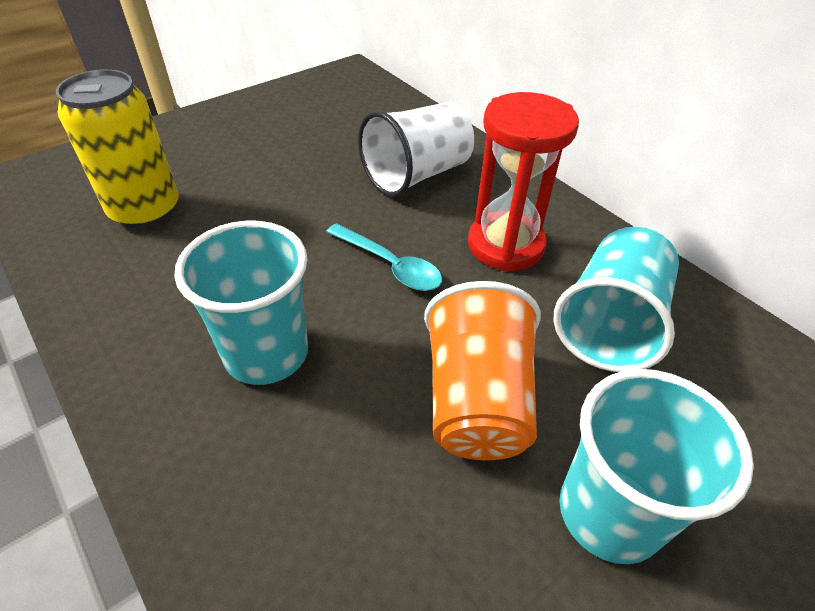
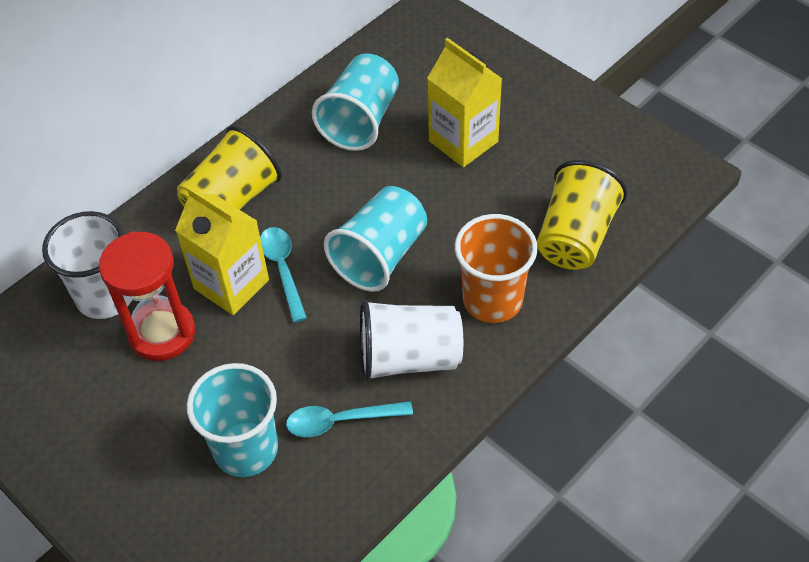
turquoise spoon: [326,223,442,291] = 1 -> [260,227,307,322] [286,401,413,437] = 2
white cup: [358,102,474,197] = 1 -> [42,211,132,319] [360,299,463,382] = 2
yellow can: [56,69,179,228] = 1 -> none = 0
yellow carton: none = 0 -> [175,186,269,315] [427,38,502,167] = 2
yellow cup: none = 0 -> [177,126,282,210] [537,160,628,270] = 2

